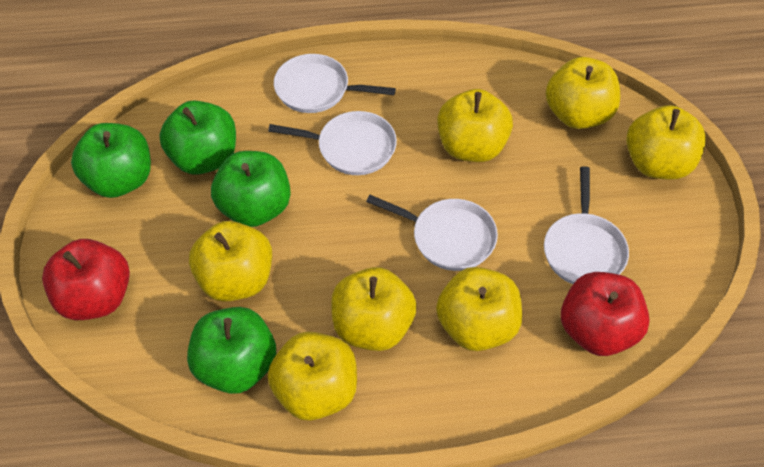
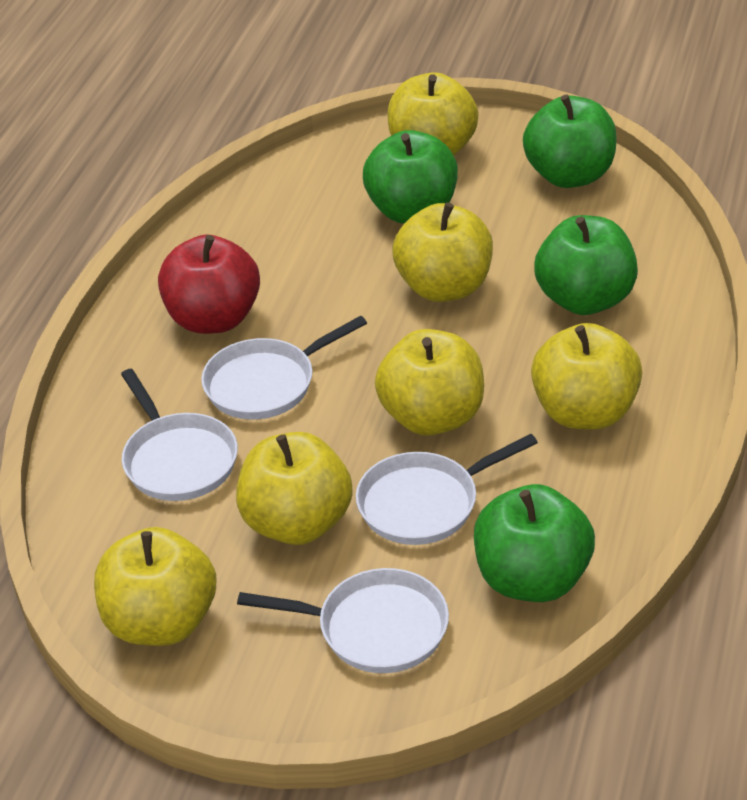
red apple: [42,239,130,320] [561,272,650,356] = 2 -> [158,234,260,334] = 1
yellow apple: [189,221,272,302] [268,332,357,421] [331,267,417,351] [436,267,522,351] [437,89,513,162] [546,57,620,129] [626,105,706,180] = 7 -> [94,527,217,646] [236,432,352,545] [375,329,484,436] [387,73,478,156] [392,203,493,302] [531,323,642,430] = 6

